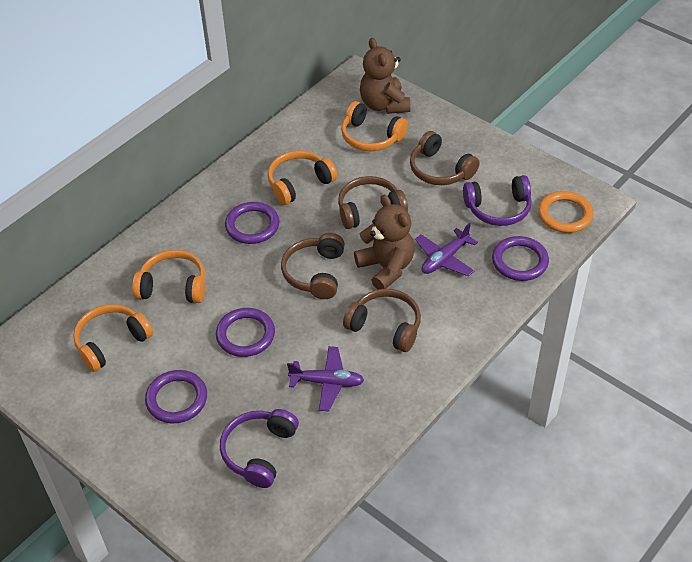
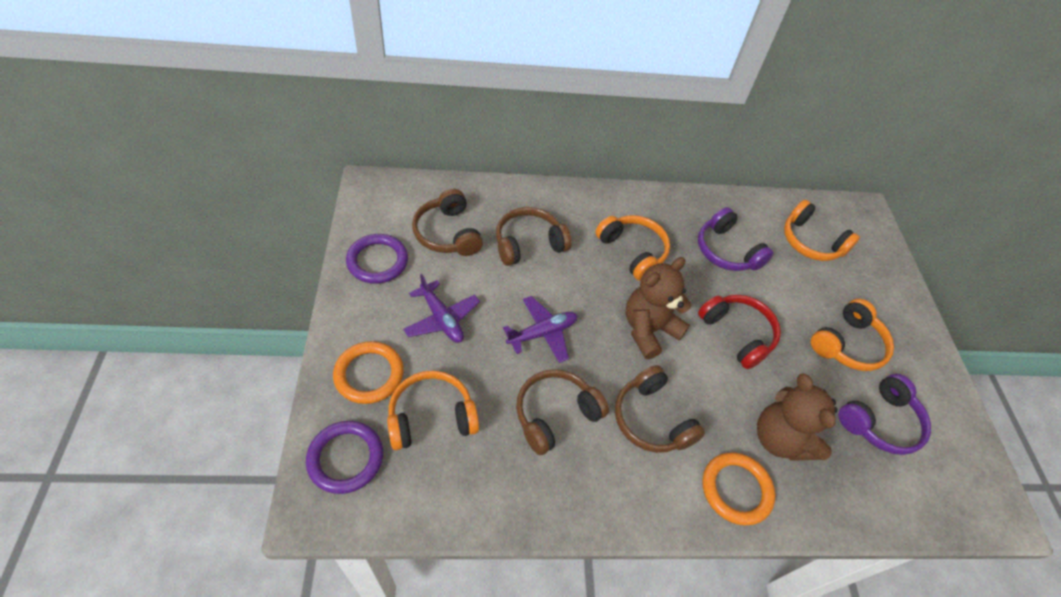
orange ring: [538,191,593,233] = 1 -> [333,341,404,404] [702,452,775,525] = 2
purple ring: [145,370,207,423] [216,308,275,357] [225,202,280,244] [492,236,549,281] = 4 -> [306,421,383,494] [346,234,408,284] = 2
red headphones: none = 0 -> [698,295,781,369] = 1

